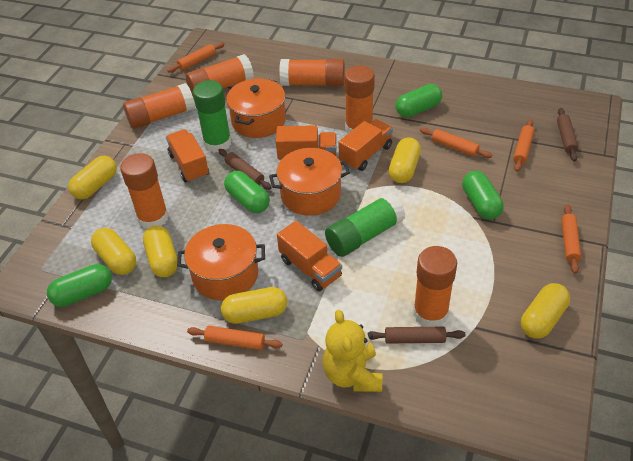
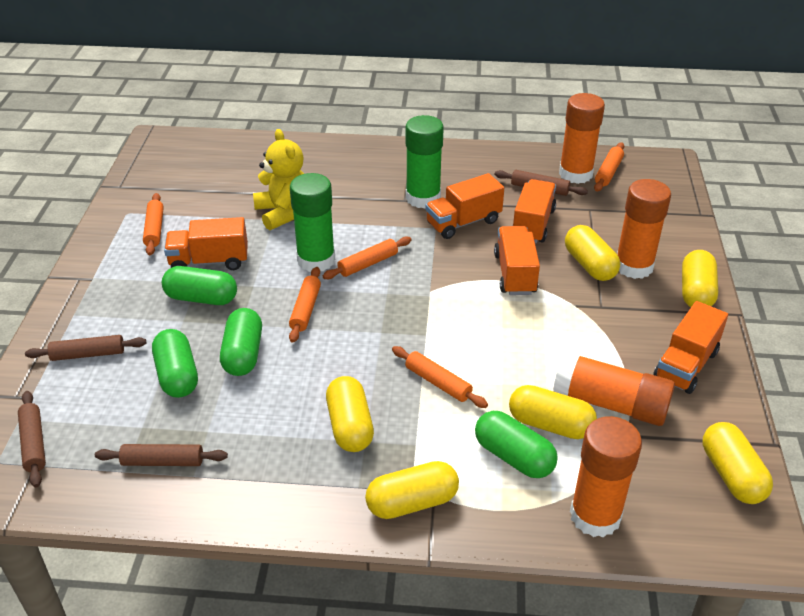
brown rolling pin: [218,149,272,190] [368,327,466,344] [557,108,578,161] = 3 -> [18,391,46,488] [25,335,146,361] [95,444,228,466] [495,170,588,196] = 4
orange glue stick: [120,153,169,229] [123,83,195,129] [186,54,254,96] [279,59,345,86] [344,65,375,133] [413,246,457,327] = 6 -> [553,351,675,426] [559,93,605,184] [570,416,642,538] [617,179,671,279] = 4
orange pot: [177,224,265,300] [226,79,286,138] [269,148,350,216] = 3 -> none = 0
orange truck: [166,129,209,183] [276,125,337,160] [277,221,342,291] [338,119,393,171] = 4 -> [164,217,248,270] [425,173,504,239] [494,226,540,295] [512,179,556,243] [653,301,728,394] = 5

